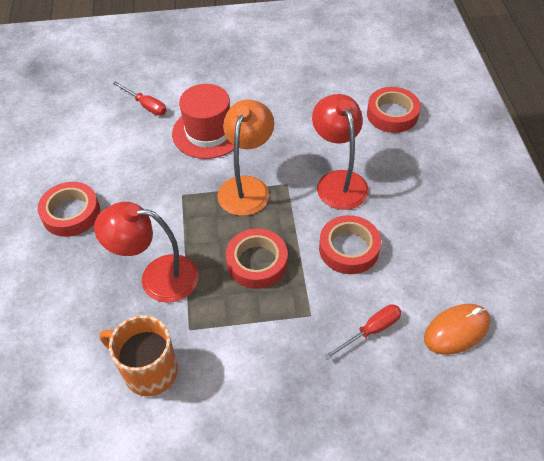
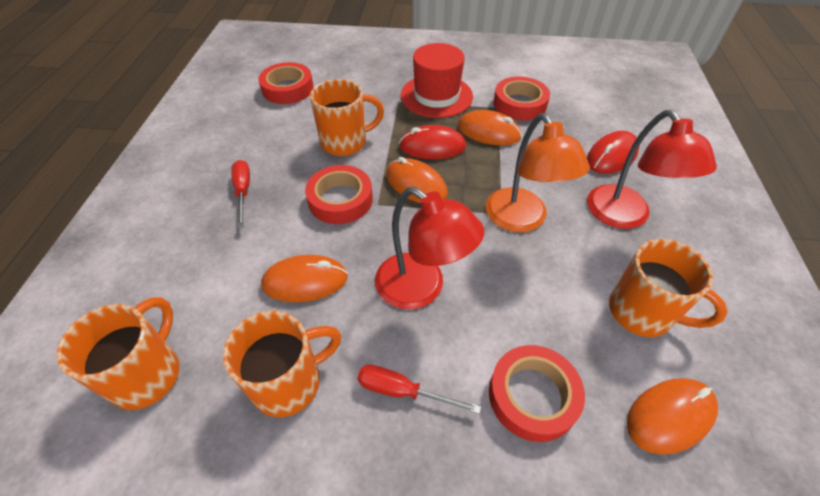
orange mouse: [424,304,490,355] = 1 -> [261,255,348,302] [386,157,448,203] [458,110,522,146] [627,378,718,455] = 4
orange mug: [99,315,178,396] = 1 -> [56,297,179,410] [223,311,341,417] [310,79,384,156] [609,239,728,337] = 4
red mouse: none = 0 -> [399,125,466,159] [587,131,639,174] = 2

